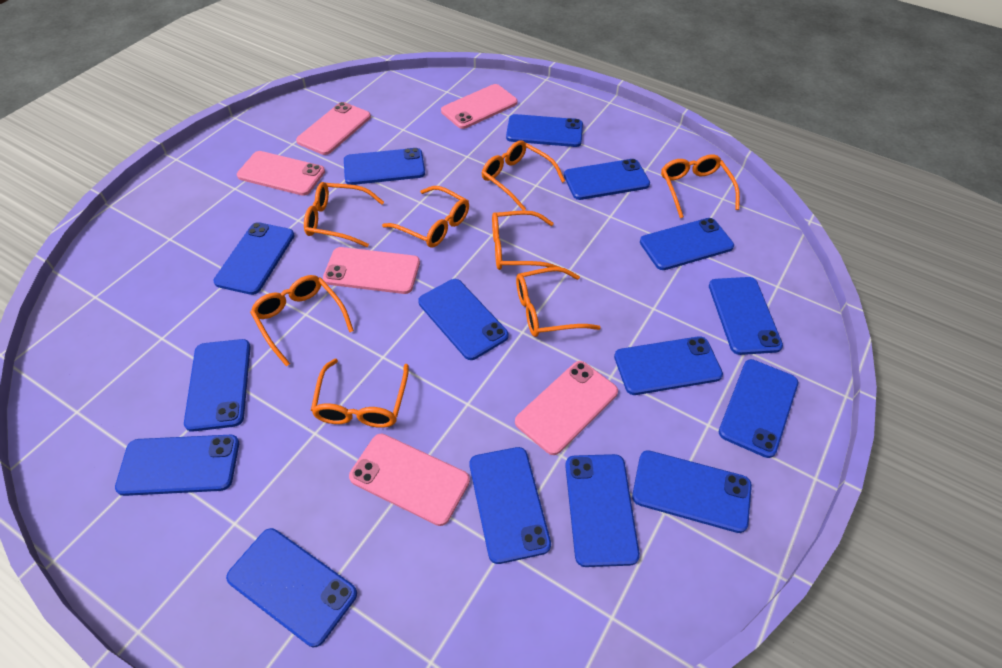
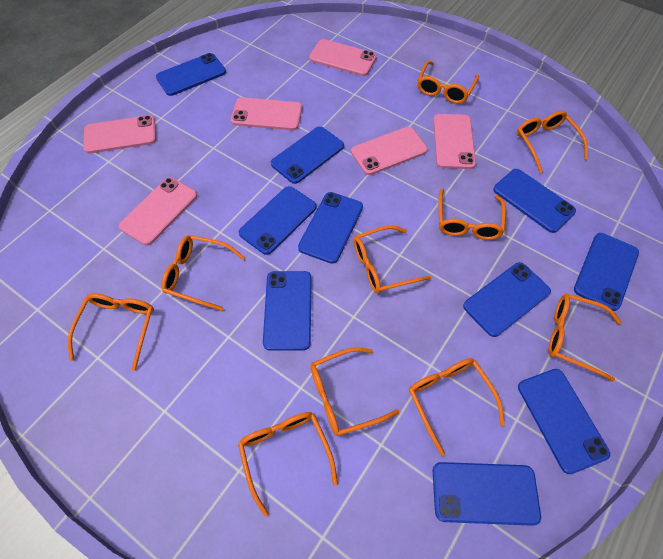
blue phone: [115,435,239,496] [184,339,251,432] [213,222,295,295] [226,528,357,647] [344,148,425,185] [418,279,509,360] [469,447,551,564] [506,114,583,147] [564,159,650,200] [565,454,640,567] [614,336,723,395] [632,450,752,533] [640,218,734,270] [709,277,783,355] [719,359,798,458] = 15 -> [156,53,226,96] [239,186,316,255] [263,271,312,351] [271,127,344,184] [298,192,363,264] [433,462,541,526] [463,262,551,337] [493,169,576,233] [518,369,610,474] [574,233,639,311] = 10
orange glasses: [250,275,354,367] [304,182,384,247] [311,359,409,428] [382,186,469,247] [482,140,565,210] [492,210,562,270] [516,267,601,337] [661,154,740,218] = 8 -> [68,293,154,371] [161,235,245,311] [238,412,338,517] [310,347,399,436] [354,225,432,293] [409,358,505,456] [417,61,479,104] [439,188,506,240] [517,111,588,173] [548,294,621,381] = 10

